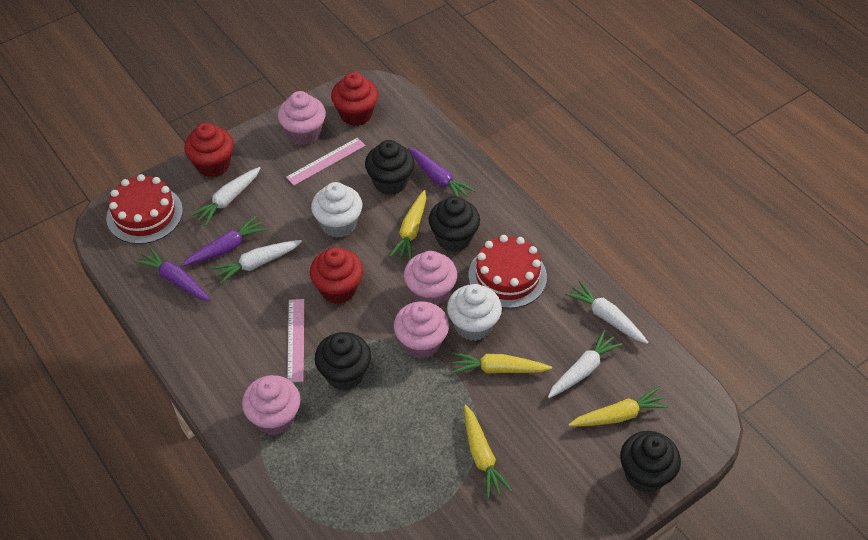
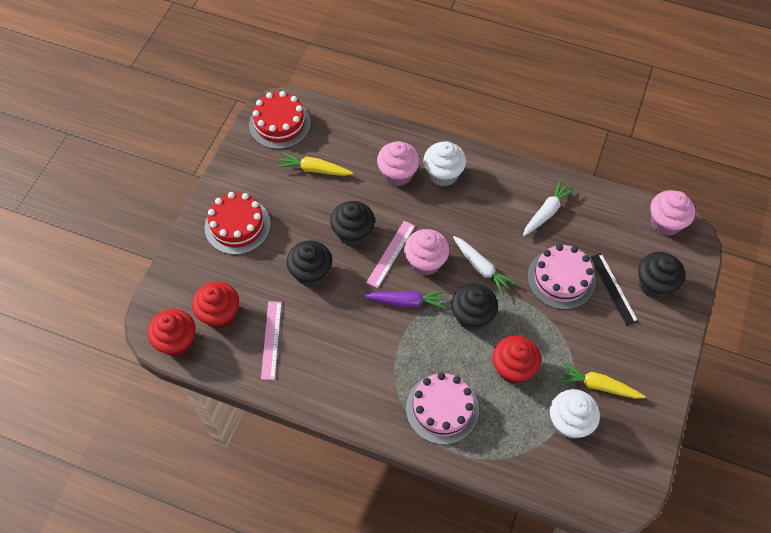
black ruler: none = 0 -> [590,253,639,326] = 1
pink cake: none = 0 -> [406,372,479,445] [527,244,596,310] = 2
pink cupcake: [242,375,301,435] [278,91,326,145] [394,301,449,359] [404,251,457,306] = 4 -> [377,141,420,186] [404,229,450,275] [651,190,695,236] = 3
purple carrot: [134,247,211,301] [181,215,267,267] [408,148,475,197] = 3 -> [364,290,446,309] = 1
white carrot: [190,167,261,226] [212,240,302,284] [548,330,623,398] [565,281,648,344] = 4 -> [453,236,517,295] [523,180,576,236] = 2
yellow carrot: [389,190,426,260] [452,352,552,374] [464,405,512,499] [569,387,669,427] = 4 -> [277,152,353,176] [558,363,646,399] = 2

